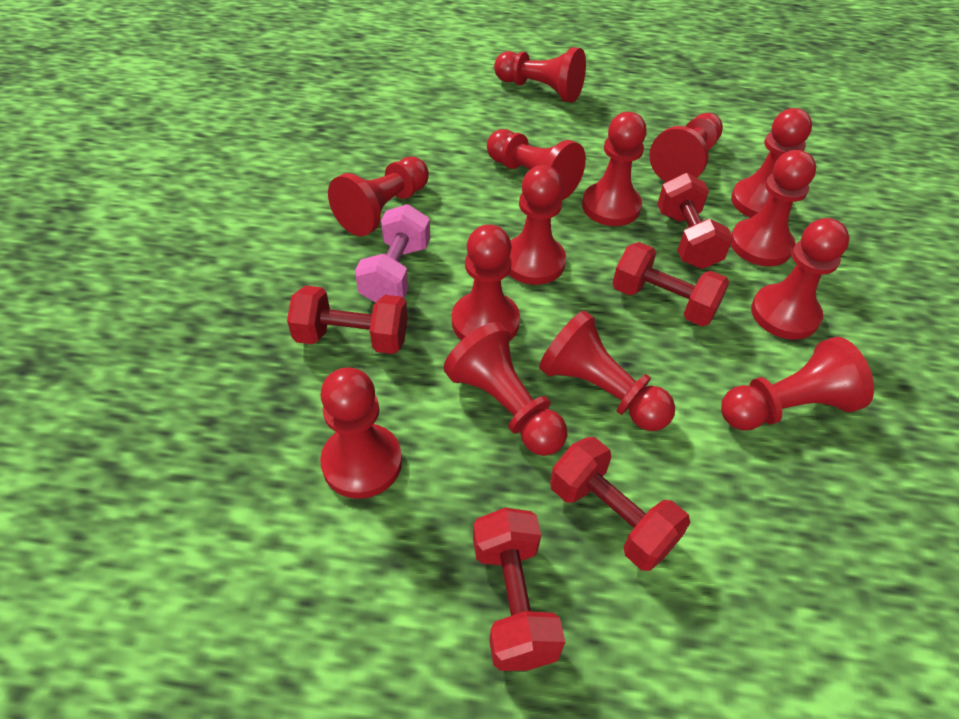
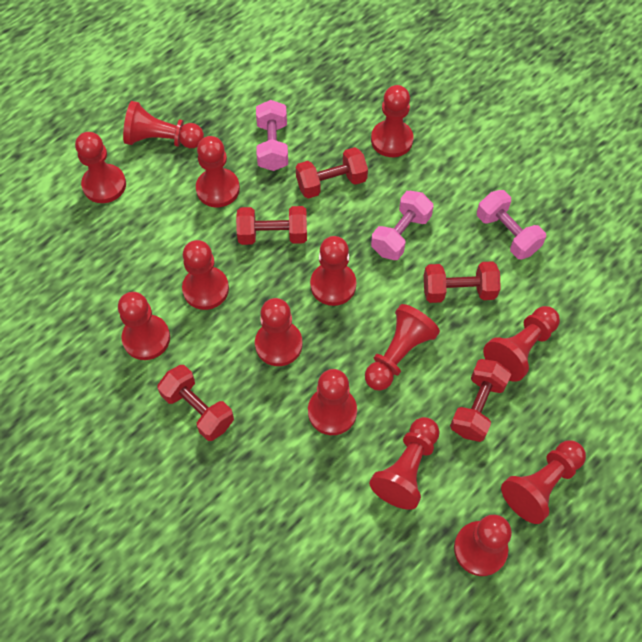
pink dumbbell: [355,204,430,303] = 1 -> [256,100,288,171] [371,191,434,260] [477,190,546,259] = 3

